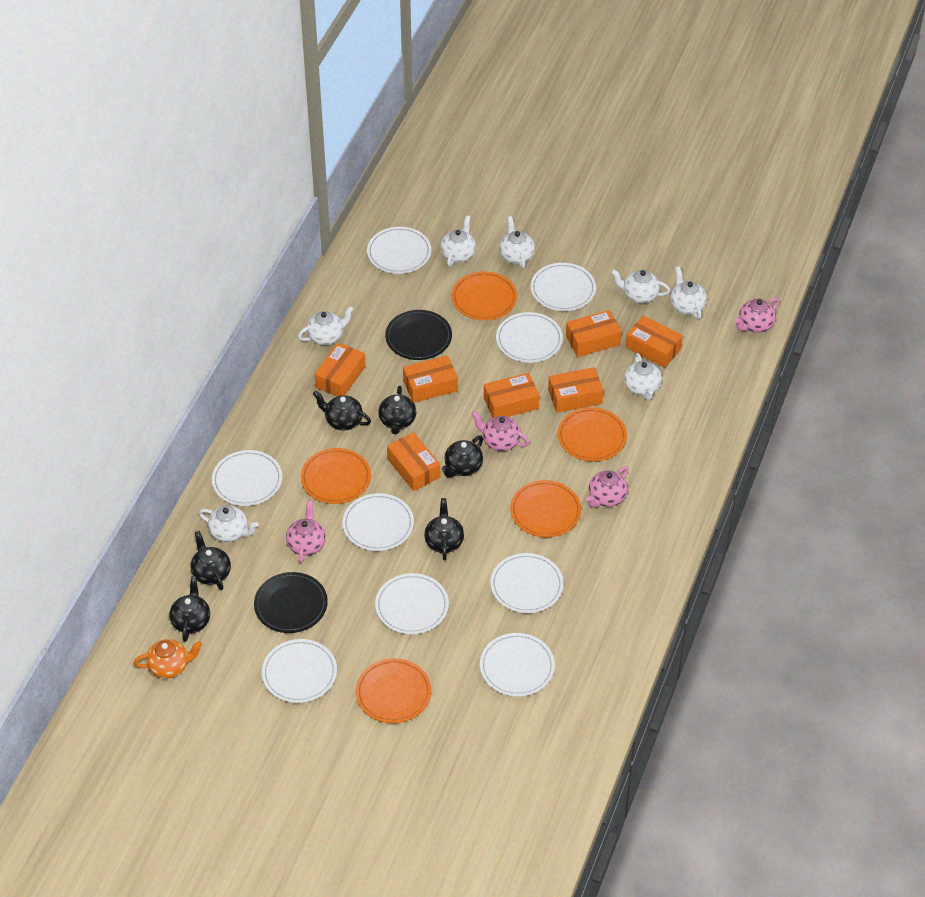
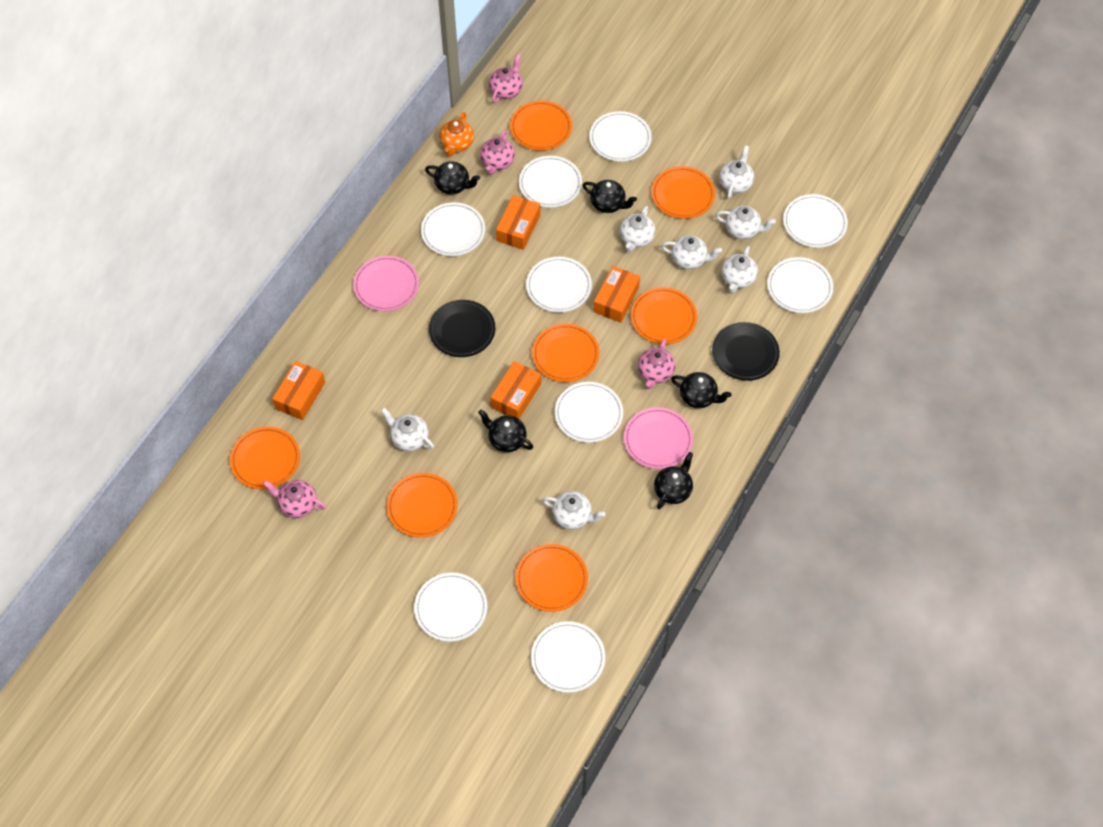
black teapot: [169,576,210,642] [191,531,231,590] [313,391,371,431] [378,386,416,434] [424,498,464,561] [442,435,483,477] = 6 -> [425,161,480,195] [478,409,533,452] [582,180,637,213] [654,452,693,509] [671,372,732,408] = 5
orange box: [314,343,366,396] [387,432,440,491] [403,355,458,403] [484,373,539,418] [548,367,603,413] [566,310,621,357] [626,315,683,368] = 7 -> [272,361,325,420] [490,361,541,419] [496,195,540,250] [593,266,640,323] = 4
orange plate: [301,448,371,504] [356,658,431,723] [452,271,517,320] [510,480,581,537] [558,407,627,462] = 5 -> [230,427,300,489] [387,473,458,538] [510,101,572,151] [516,544,588,612] [532,324,599,382] [631,287,697,344] [651,166,715,219] = 7
pink plate: none = 0 -> [353,256,419,311] [624,407,693,469] = 2

